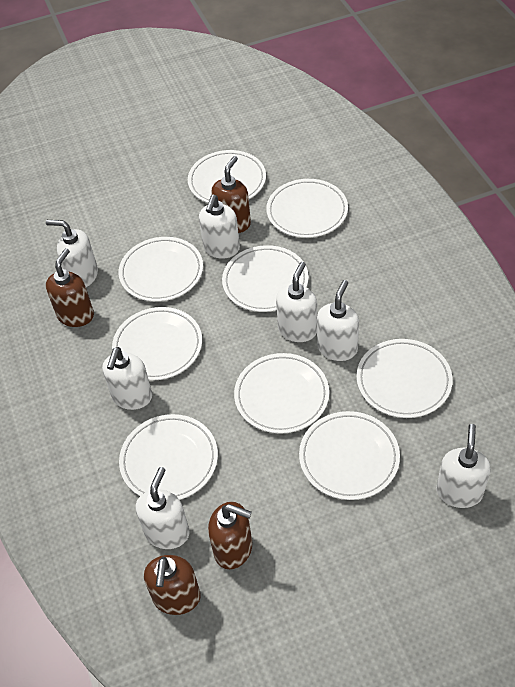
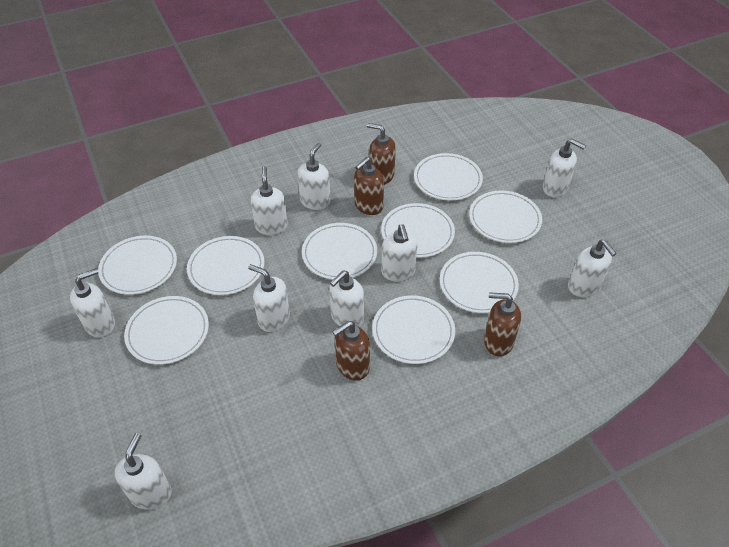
white soap dispenser: [46,220,98,287] [102,347,152,410] [136,467,190,549] [199,195,240,259] [276,262,317,342] [317,280,359,361] [436,424,491,508] = 7 -> [70,268,115,337] [115,433,171,510] [248,264,290,332] [250,166,288,235] [297,143,330,210] [329,271,364,327] [381,224,418,281] [543,139,586,197] [568,240,617,297] = 9

